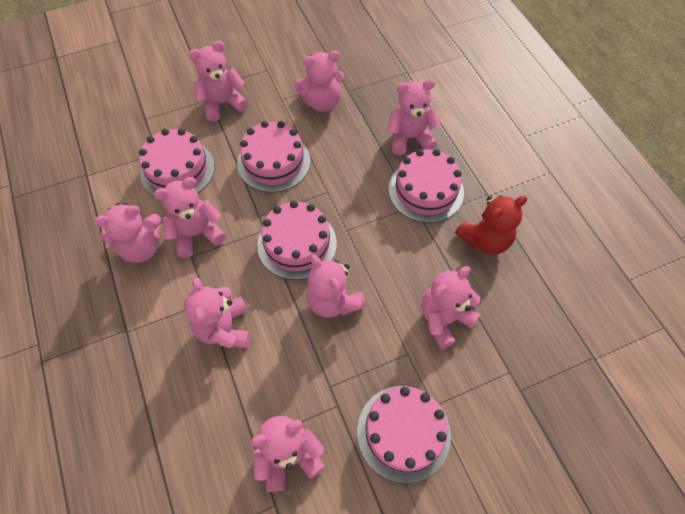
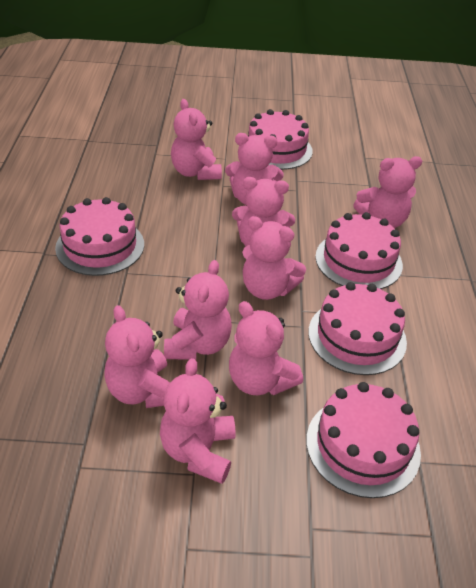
red teddy bear: [455,195,528,255] = 1 -> none = 0

